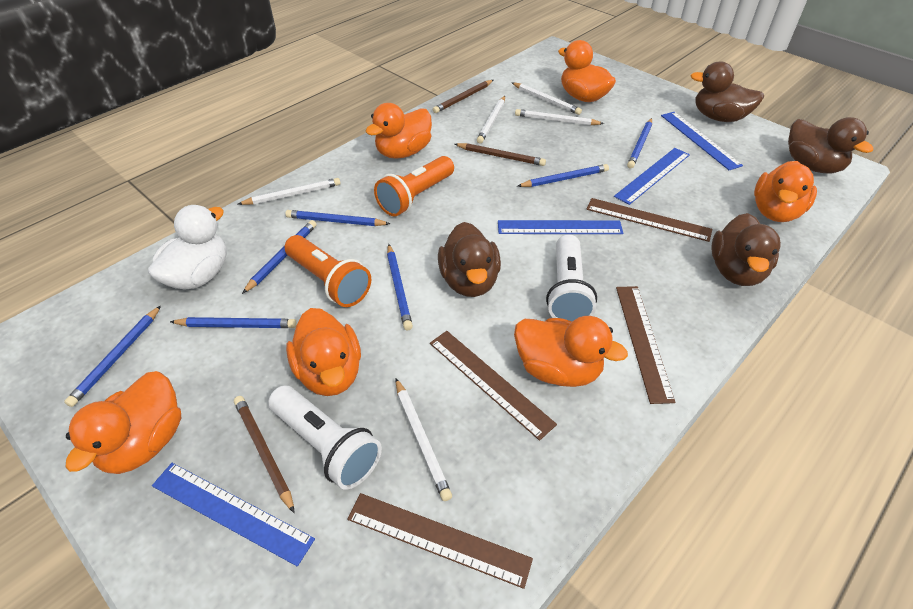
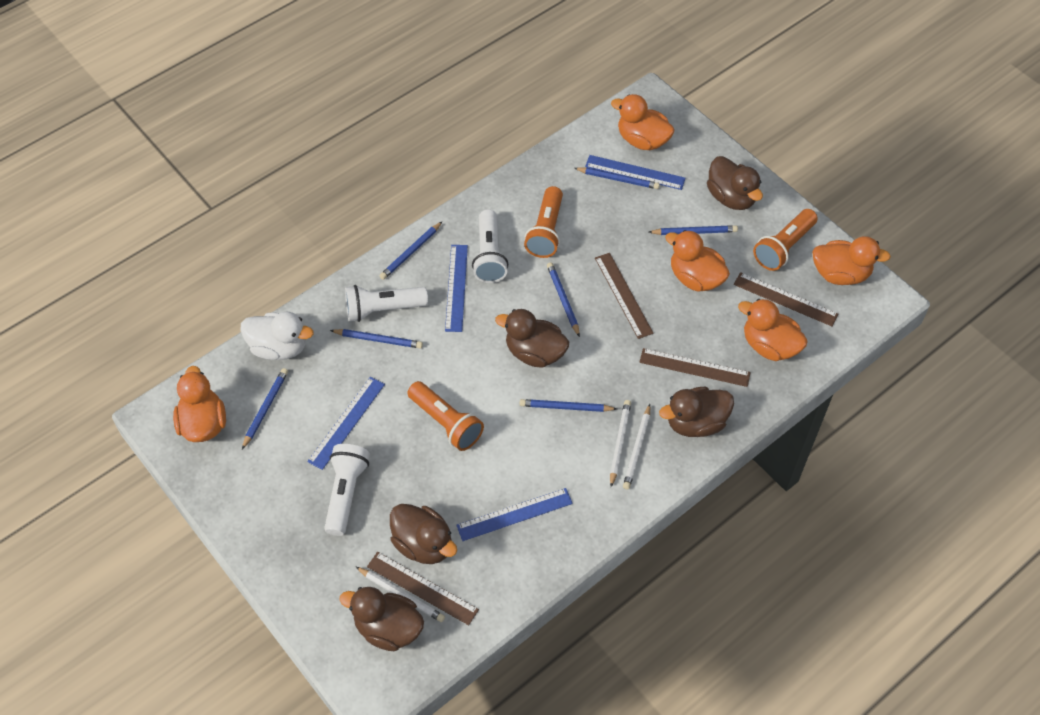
brown duck: [438,222,501,297] [690,62,764,122] [711,213,781,286] [788,117,874,174] = 4 -> [340,587,424,651] [390,504,457,564] [495,309,569,368] [659,387,734,437] [707,156,763,210] = 5
brown pencil: [234,396,295,513] [433,80,493,113] [454,143,546,166] = 3 -> none = 0
orange duck: [66,371,181,474] [286,308,361,396] [366,103,432,159] [514,316,628,387] [558,40,616,102] [754,161,817,222] = 6 -> [173,366,226,442] [611,94,675,150] [665,230,730,292] [738,299,808,361] [812,236,891,285] = 5
orange flashlight: [285,235,371,307] [374,156,454,217] = 2 -> [407,381,484,451] [524,186,563,258] [753,209,818,271] = 3
white flashlight: [268,386,382,490] [546,234,597,322] = 2 -> [324,444,370,536] [345,285,428,322] [472,209,508,283] = 3
white pencil: [238,178,341,205] [396,378,452,501] [477,96,505,144] [512,83,582,115] [515,109,604,125] = 5 -> [356,567,445,622] [610,400,631,487] [623,404,650,490] = 3

